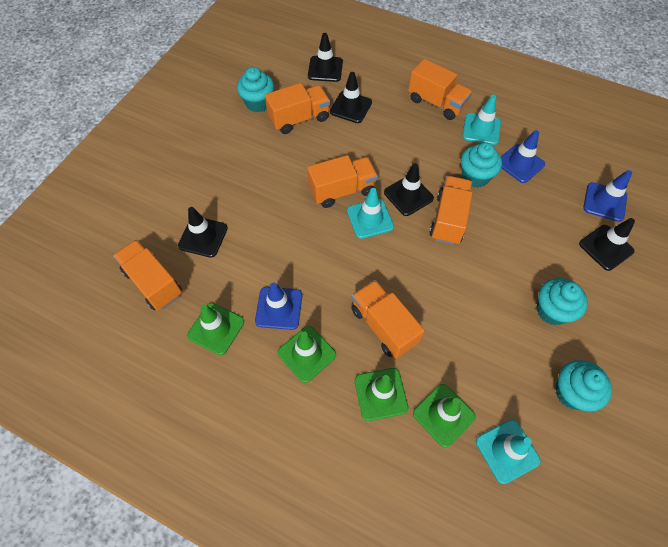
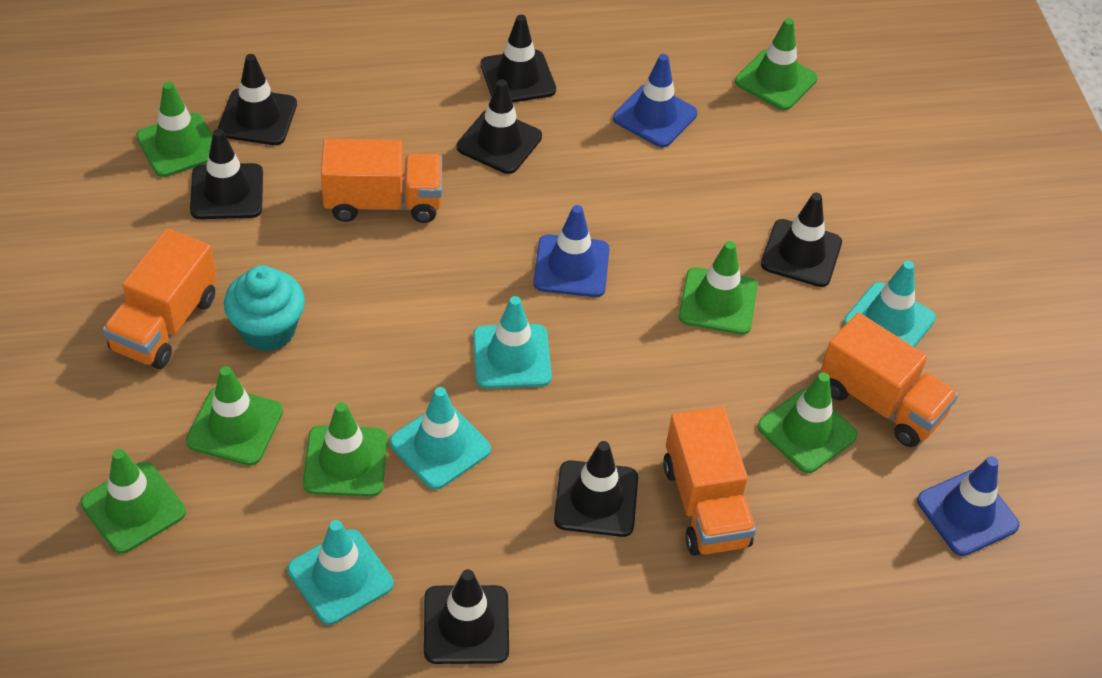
black traffic cone: [178,207,228,258] [308,33,343,82] [330,72,372,123] [384,163,434,216] [579,218,635,271] = 5 -> [190,129,263,219] [218,54,297,145] [424,569,509,664] [457,79,542,174] [480,15,556,102] [554,441,638,537] [761,193,842,287] = 7
green traffic cone: [187,303,244,355] [278,326,336,383] [354,368,409,421] [413,384,476,448] = 4 -> [80,449,186,554] [136,82,213,177] [186,366,283,466] [303,402,387,497] [679,241,758,335] [735,18,818,110] [758,373,857,473] = 7
orange truck: [113,239,182,311] [265,83,330,134] [307,155,378,208] [351,280,425,359] [408,59,472,120] [430,176,473,245] = 6 -> [102,229,216,369] [321,139,442,223] [663,407,756,556] [820,312,958,447] = 4
turquoise cupcake: [237,67,274,112] [461,142,502,188] [537,278,588,325] [555,360,612,412] = 4 -> [224,265,305,352] = 1
turquoise traffic cone: [347,188,394,239] [462,95,501,145] [476,419,541,484] = 3 -> [287,520,393,625] [390,387,491,489] [473,296,552,388] [843,261,936,347] = 4

